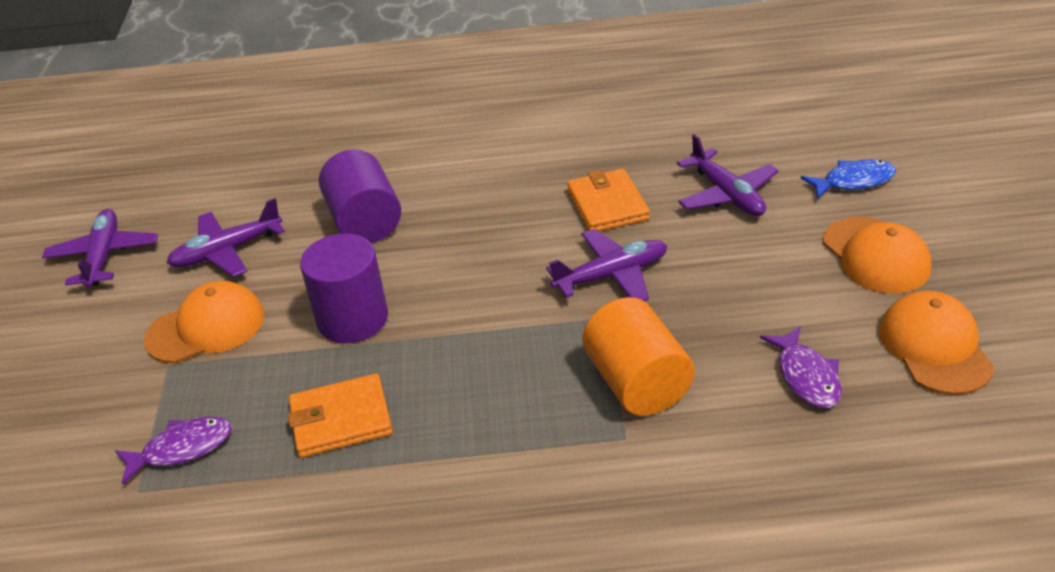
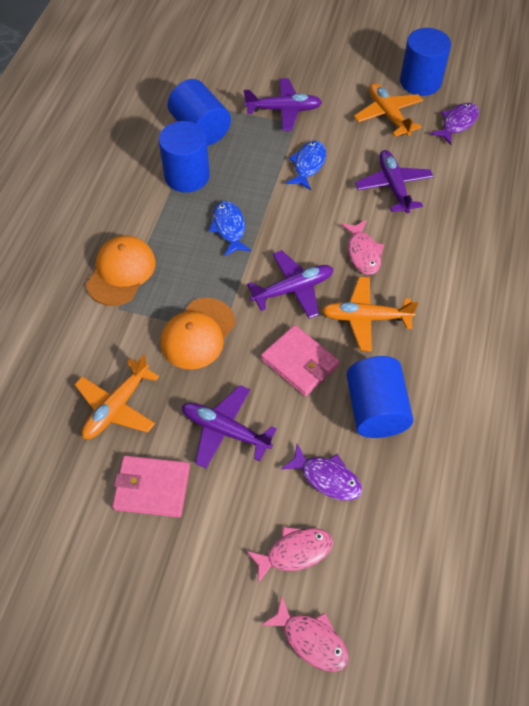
blue cylinder: none = 0 -> [159,121,210,192] [168,79,231,146] [346,356,413,438] [400,28,451,96] = 4
blue fish: [801,159,896,199] = 1 -> [209,201,251,256] [286,141,326,190] = 2
orange cap: [144,281,264,363] [823,217,931,294] [879,291,995,395] = 3 -> [86,236,156,306] [161,298,235,370] = 2
orange cylinder: [582,297,695,416] = 1 -> none = 0
orange plane: none = 0 -> [75,354,159,439] [321,277,418,351] [354,83,423,137] = 3
orange wallet: [288,373,393,458] [567,169,650,231] = 2 -> none = 0
pink fish: none = 0 -> [246,527,333,583] [261,596,349,672] [341,220,384,275] = 3
pink wallet: none = 0 -> [112,455,190,517] [261,325,340,396] = 2
purple cylinder: [300,234,388,343] [319,149,401,243] = 2 -> none = 0

